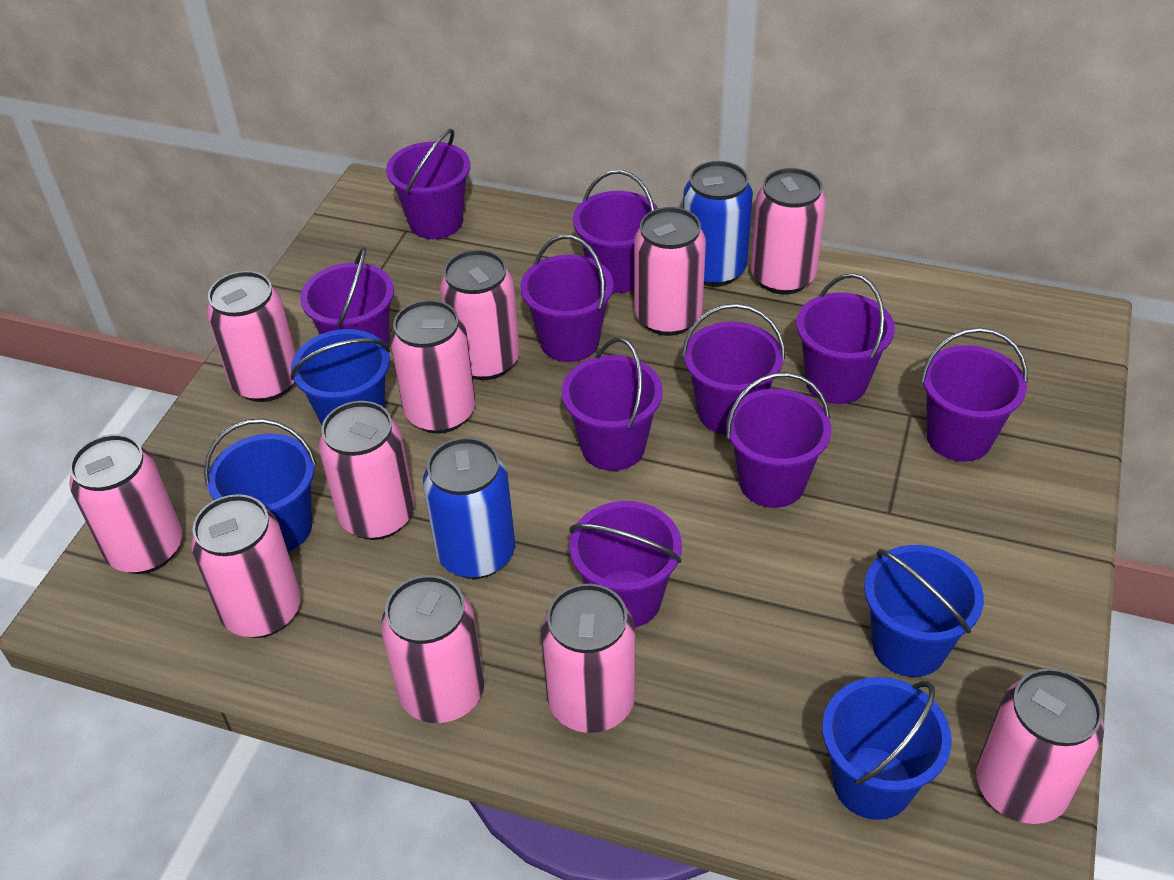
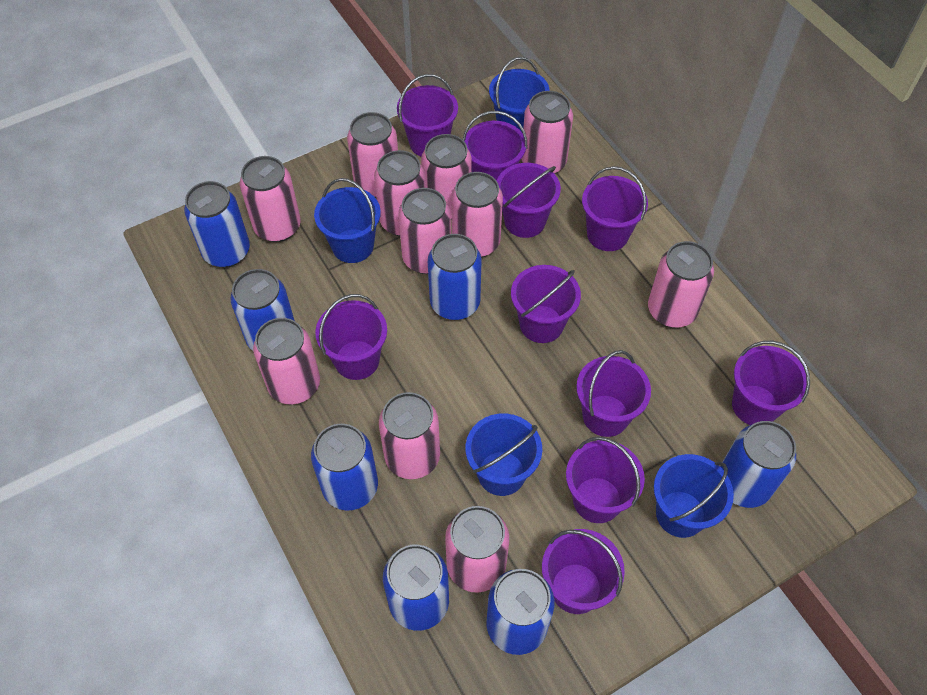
blue can: [423,437,515,579] [683,161,753,287] = 2 -> [184,181,250,268] [230,269,295,352] [311,424,378,511] [383,544,449,631] [428,234,482,320] [486,569,555,655] [720,421,796,508] = 7

